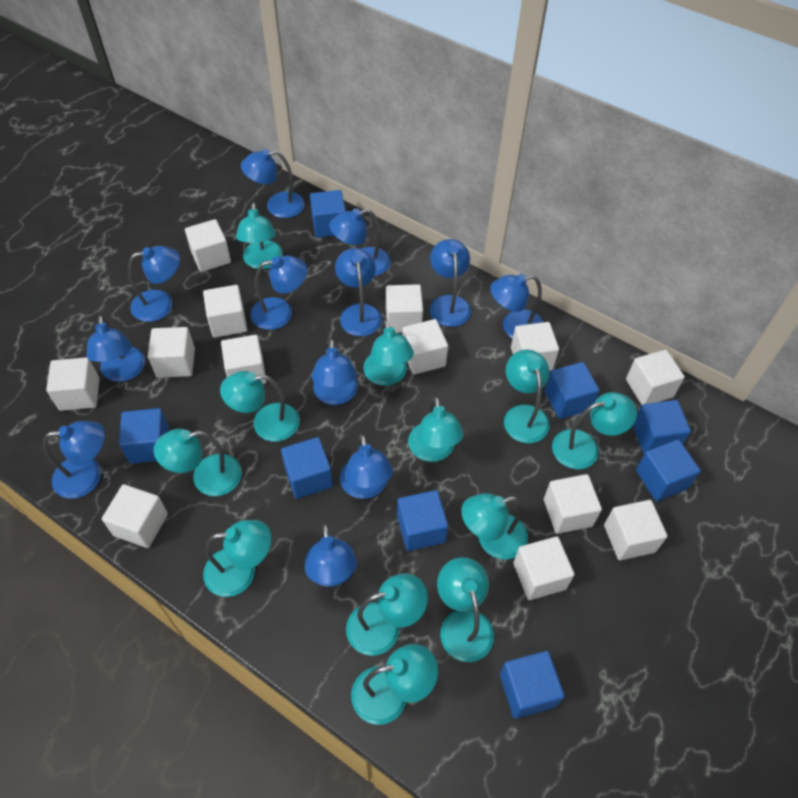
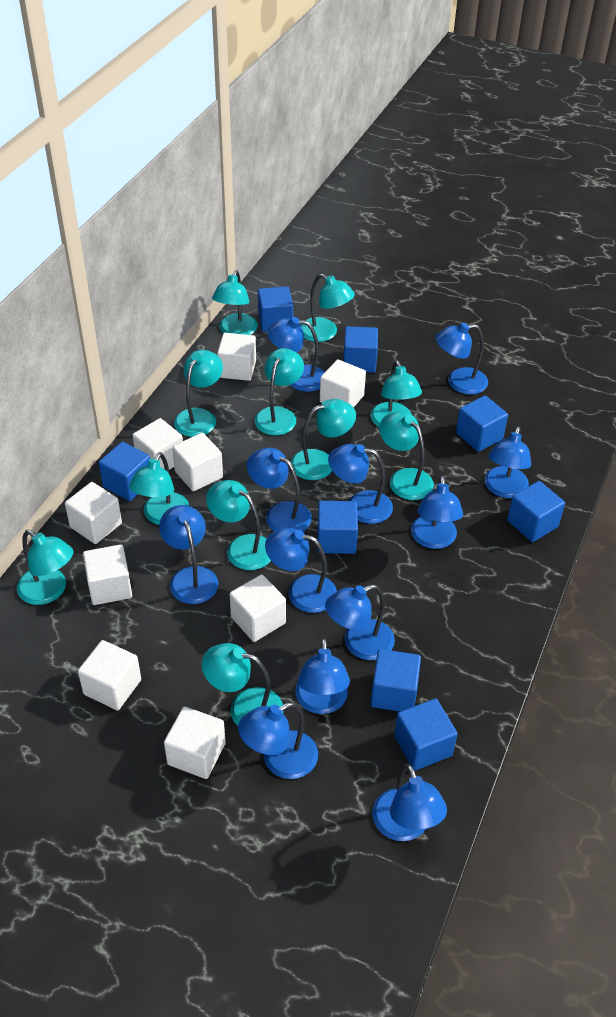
turquoise lamp: [154,429,242,496] [203,520,272,597] [220,371,300,442] [236,202,283,269] [346,573,428,656] [351,644,438,725] [363,319,414,386] [408,396,464,462] [437,557,494,662] [461,493,528,560] [504,349,550,443] [552,392,637,469] = 12 -> [17,530,73,605] [129,452,189,525] [174,350,223,437] [202,643,283,726] [206,480,271,570] [212,270,258,335] [254,348,304,435] [291,399,356,480] [300,274,355,342] [370,360,422,427] [379,411,434,500] = 11
white cube: [46,357,100,411] [102,484,168,548] [148,327,195,378] [185,219,231,272] [203,285,247,338] [221,335,267,384] [386,284,423,333] [402,319,448,374] [511,322,559,371] [513,536,574,600] [544,474,602,534] [604,500,667,560] [626,350,685,405] = 13 -> [65,482,122,544] [78,640,141,711] [83,544,132,605] [133,418,183,470] [164,706,226,779] [172,433,223,492] [217,333,256,381] [230,574,286,642] [320,359,366,407] = 9

